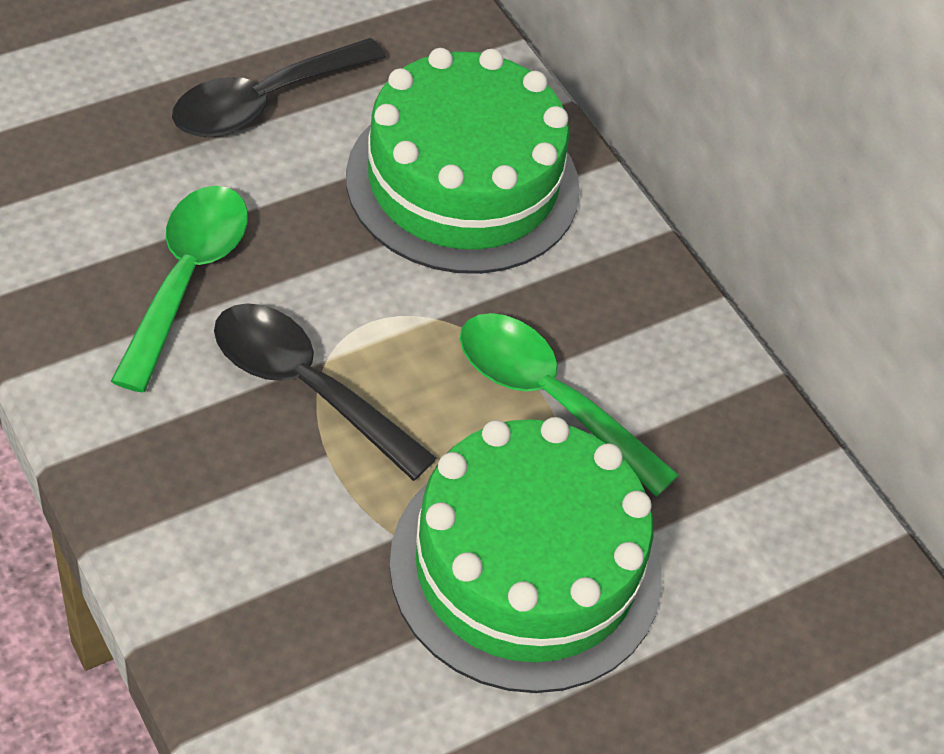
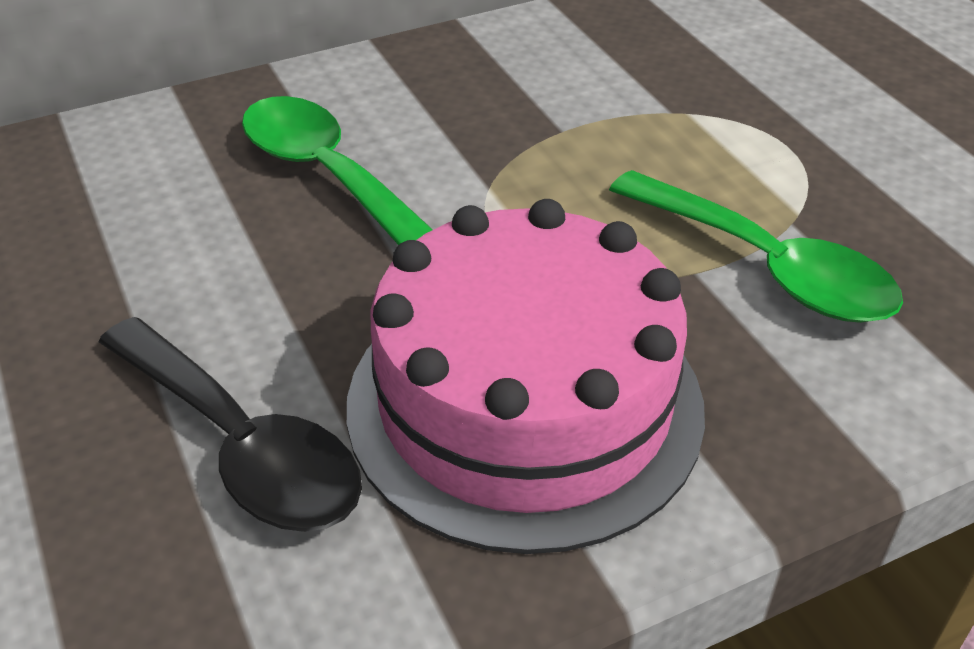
black spoon: [172,38,386,137] [214,303,437,481] = 2 -> [99,317,362,532] = 1
green cake: [346,48,580,274] [389,417,662,693] = 2 -> none = 0
pink cake: none = 0 -> [347,199,705,554] = 1

